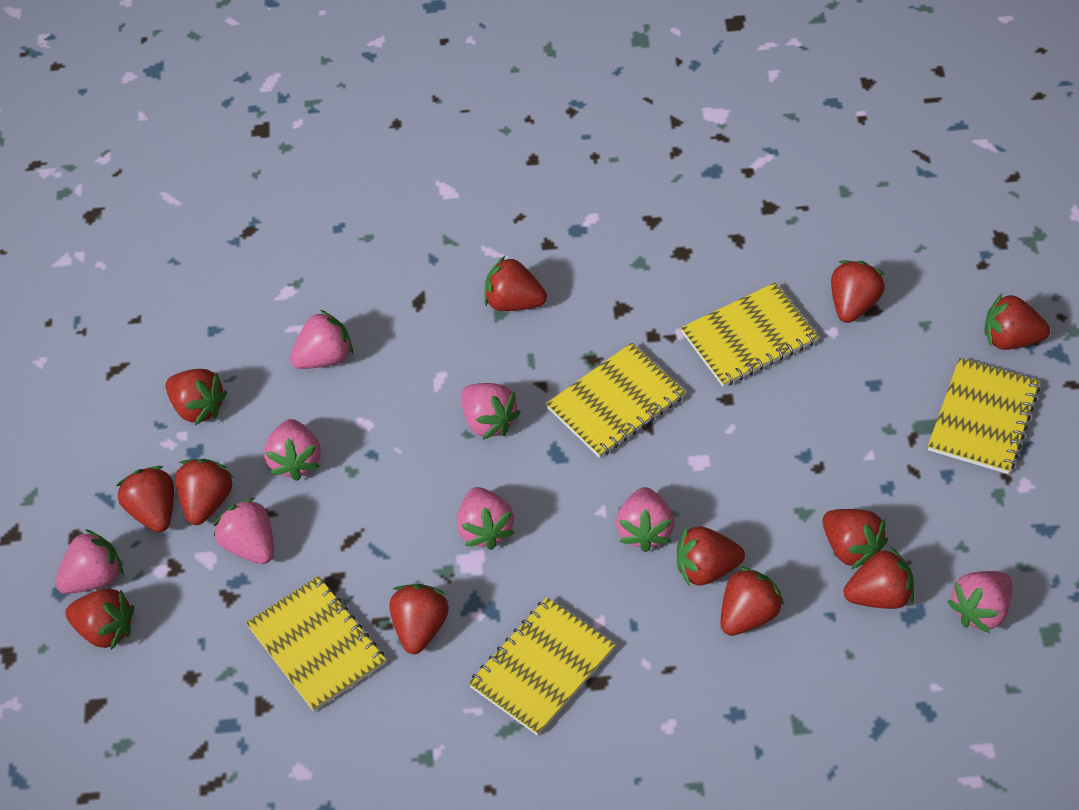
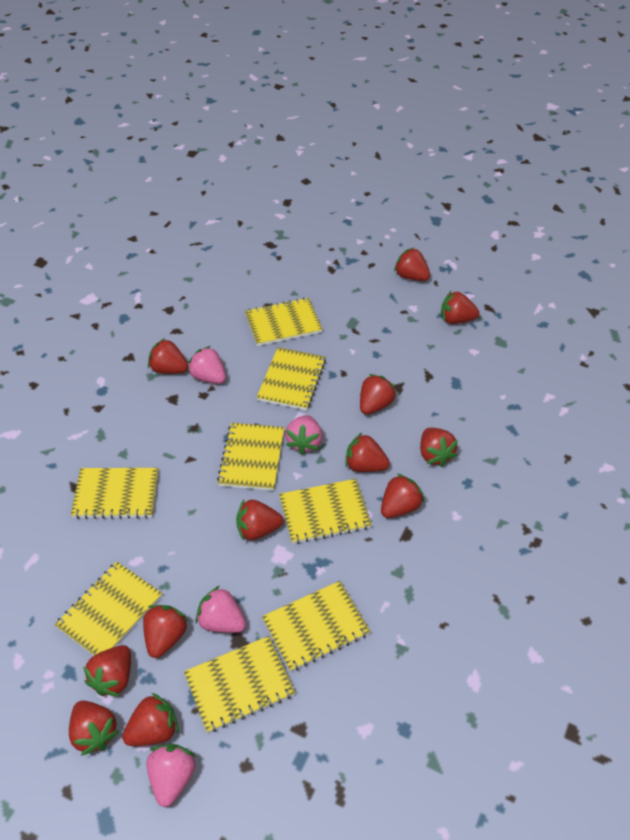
pink strawberry: [55,529,123,594] [213,498,274,564] [264,419,320,481] [290,310,353,369] [457,487,515,550] [461,383,521,440] [616,487,675,552] [947,571,1012,633] = 8 -> [146,744,196,807] [187,346,226,384] [196,586,246,633] [285,415,322,455] = 4
yellow notebook: [246,576,386,712] [468,597,615,736] [546,343,686,458] [681,283,819,387] [928,358,1040,474] = 5 -> [54,562,162,656] [71,468,159,519] [184,636,295,733] [217,423,284,491] [245,298,323,346] [257,347,326,410] [262,581,370,672] [279,479,372,544] = 8

